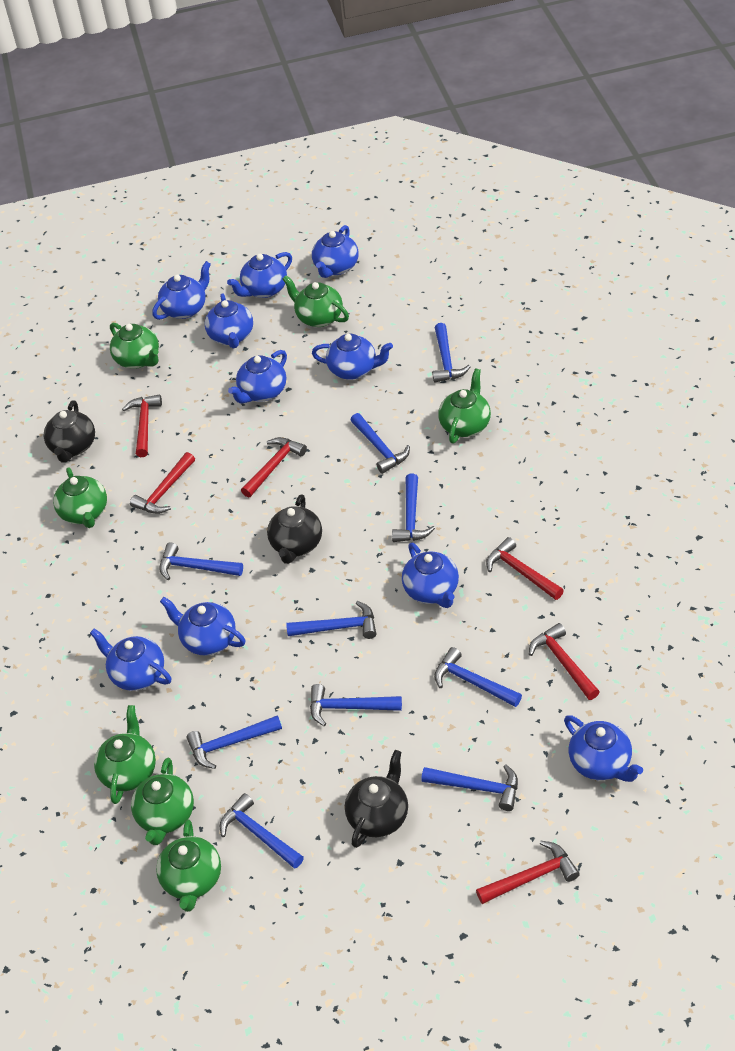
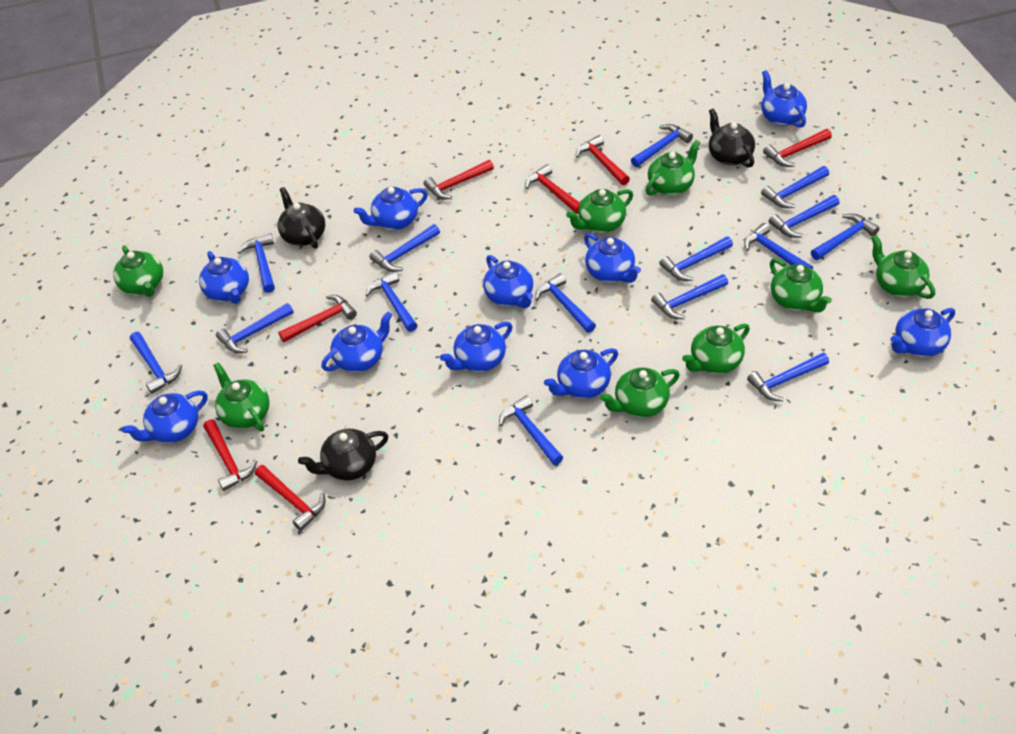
blue hammer: [159,543,243,580] [186,715,282,769] [220,793,304,869] [286,601,376,639] [310,684,402,726] [350,413,410,474] [392,473,435,542] [422,765,518,811] [432,323,471,383] [434,647,522,707] = 10 -> [130,332,182,394] [216,303,294,353] [238,233,275,293] [366,271,417,332] [370,224,440,272] [499,396,563,465] [535,273,596,333] [631,124,693,167] [651,274,728,319] [659,236,733,281] [744,223,813,269] [747,353,829,401] [761,166,829,208] [768,195,839,238] [811,214,880,260] = 15
green teapot: [53,467,107,528] [94,705,156,804] [110,323,159,369] [131,758,194,845] [156,819,221,912] [283,275,349,327] [438,369,491,443] = 7 -> [113,245,163,297] [213,362,270,431] [566,189,633,233] [600,367,680,418] [646,140,701,195] [682,323,750,374] [770,258,832,313] [871,235,935,299] = 8
red hammer: [122,394,162,457] [130,452,195,514] [241,437,307,498] [476,841,580,904] [486,537,564,600] [529,623,600,700] = 6 -> [203,420,257,491] [255,465,326,531] [278,295,357,342] [424,160,494,199] [525,164,580,214] [576,135,630,185] [763,129,832,167] = 7

